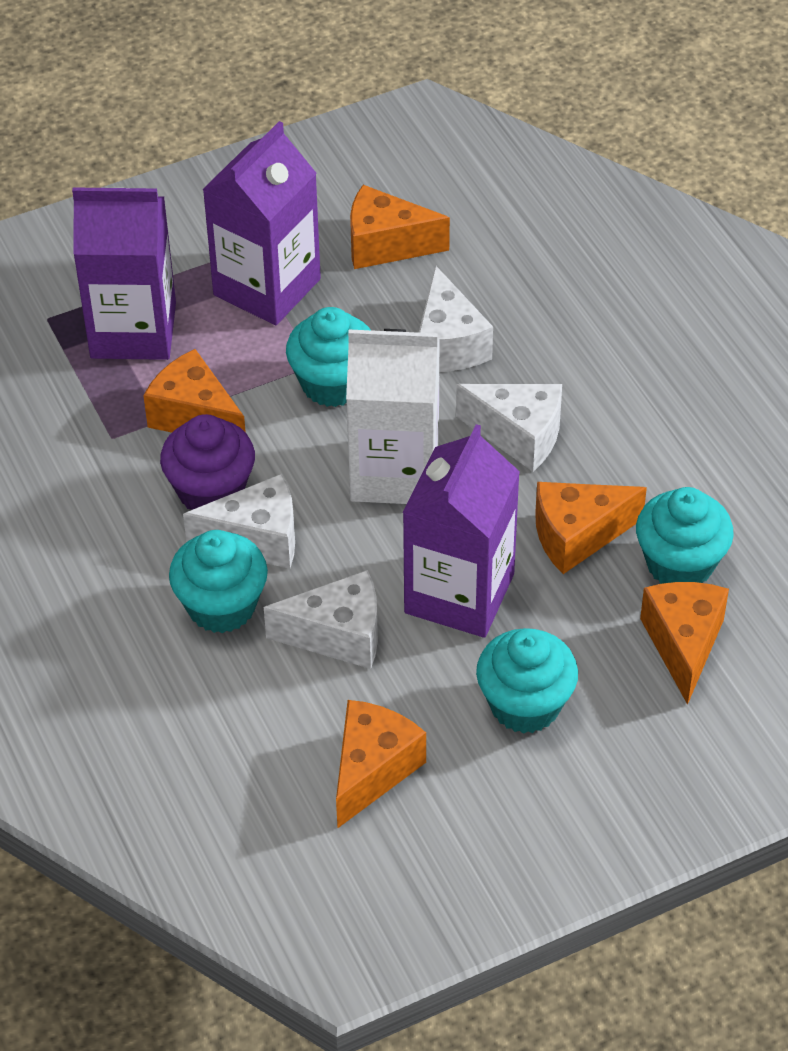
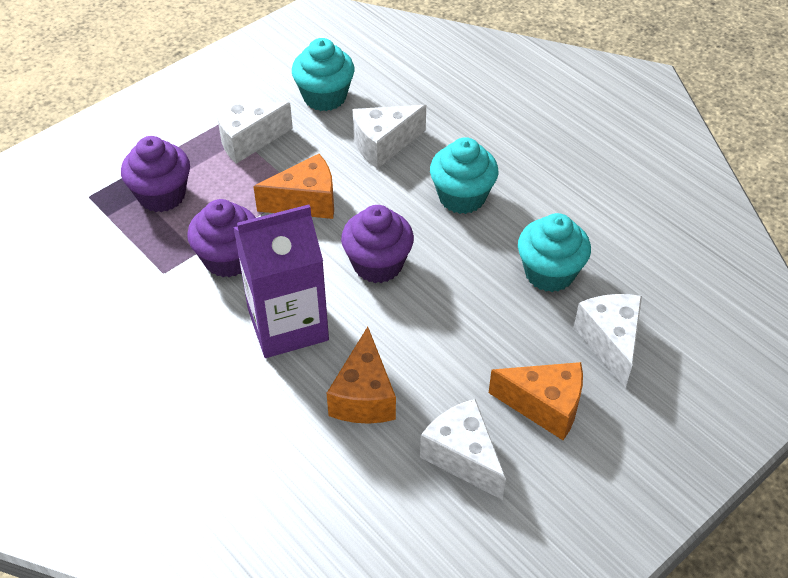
orange cheese: [143,349,246,433] [336,700,426,828] [350,185,450,269] [535,482,647,574] [640,582,729,705] = 5 -> [253,154,334,219] [327,327,396,424] [489,362,583,440] = 3
purple carton: [72,187,176,360] [202,121,321,325] [403,424,520,638] = 3 -> [233,205,329,358] = 1
purple cupcake: [160,414,255,510] = 1 -> [121,136,190,212] [187,199,256,277] [341,205,414,283] = 3
turquoise cupcake: [169,530,268,633] [286,307,370,407] [476,628,578,734] [636,487,734,584] = 4 -> [292,38,355,111] [430,137,499,214] [518,213,591,292] = 3
white carton: [346,329,440,504] = 1 -> none = 0

